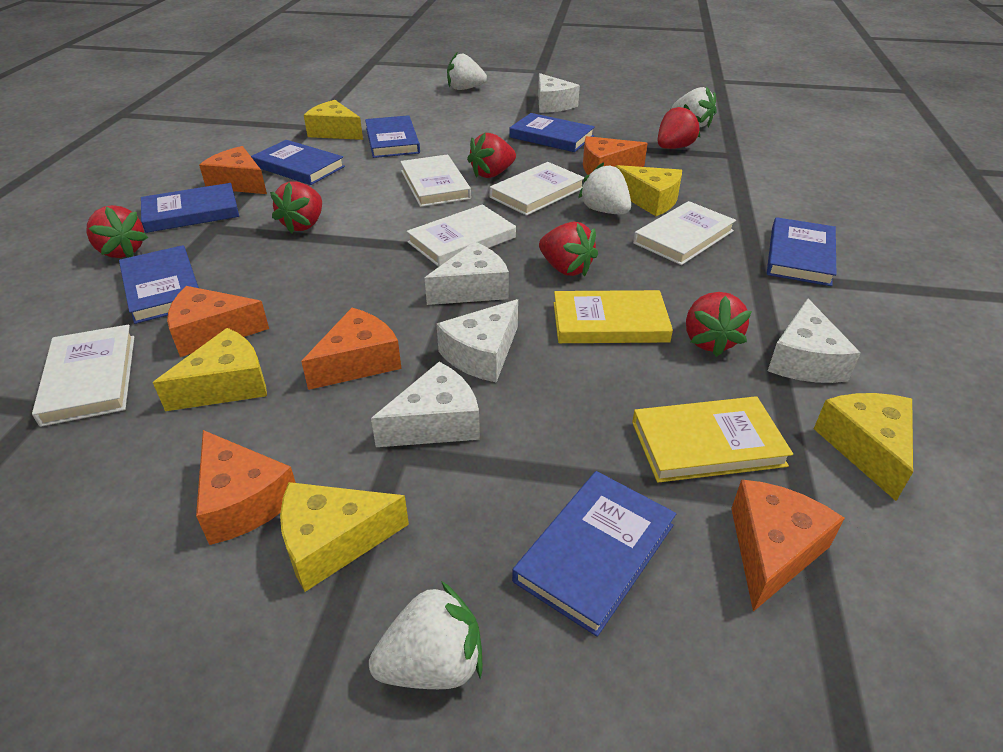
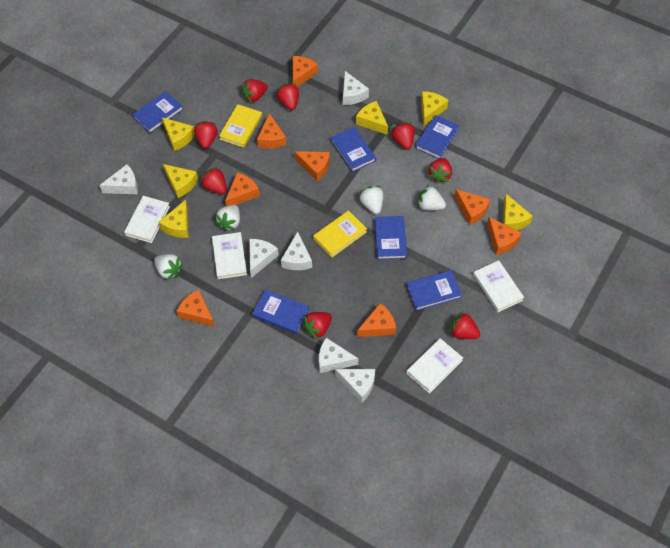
blue book: [119,245,199,324] [141,183,239,233] [251,140,345,185] [365,115,420,158] [509,113,595,152] [512,471,676,637] [767,217,836,286] = 7 -> [132,91,183,133] [252,289,309,334] [331,127,376,172] [375,216,407,260] [406,270,462,311] [415,115,460,159] = 6
orange cheese: [167,286,269,357] [196,430,296,545] [199,146,267,194] [301,308,401,390] [583,136,648,175] [731,479,845,612] = 6 -> [177,289,215,327] [225,172,260,206] [257,113,286,149] [293,56,318,87] [294,151,330,181] [357,303,396,337] [454,189,491,225] [487,217,522,255] = 8
red strawberry: [86,205,148,258] [270,181,322,234] [467,133,516,178] [539,222,598,276] [658,104,701,149] [686,292,752,357] = 6 -> [194,121,218,149] [201,167,227,194] [241,79,268,103] [277,83,299,110] [302,312,332,339] [391,122,415,150] [428,158,452,184] [449,311,480,339] = 8
white book: [32,324,134,427] [400,154,471,207] [406,204,516,267] [489,162,584,216] [633,201,736,265] = 5 -> [124,196,170,243] [212,232,247,279] [406,338,463,394] [473,260,524,312] = 4
white cheese: [371,362,480,447] [425,241,509,305] [436,299,518,383] [538,73,580,113] [768,299,861,383] = 5 -> [100,164,138,194] [249,239,279,278] [281,231,312,270] [319,338,358,373] [335,369,375,403] [343,71,369,105] = 6
yellow cheese: [153,328,267,411] [280,482,409,592] [304,100,363,140] [615,165,682,216] [814,393,913,501] = 5 -> [159,200,189,238] [162,118,195,151] [163,164,198,198] [356,101,388,135] [421,91,448,126] [503,194,533,230] = 6

